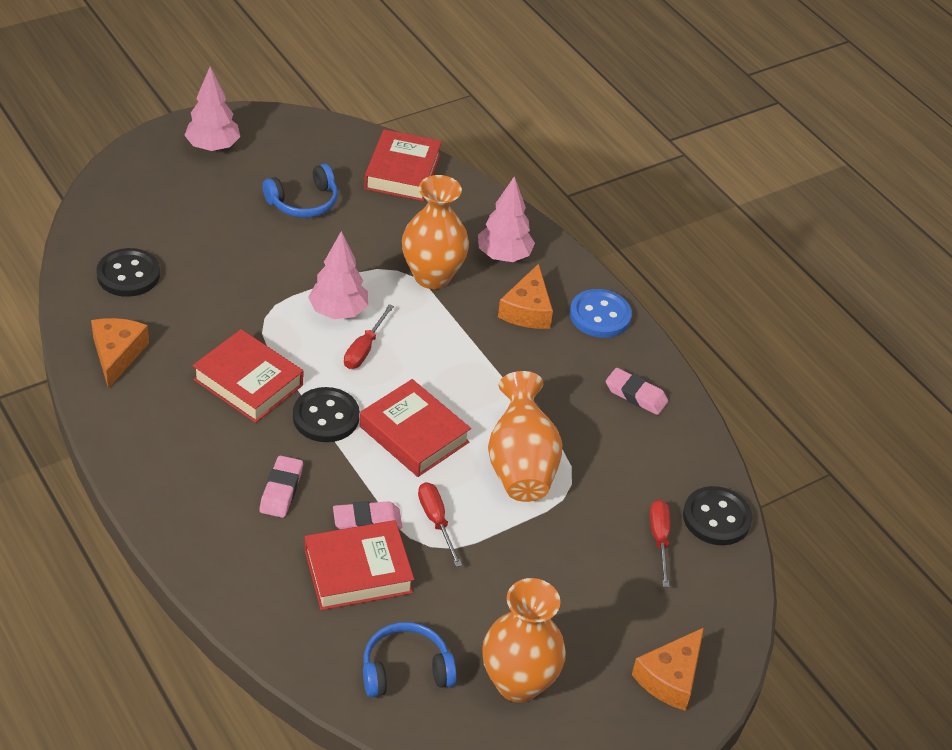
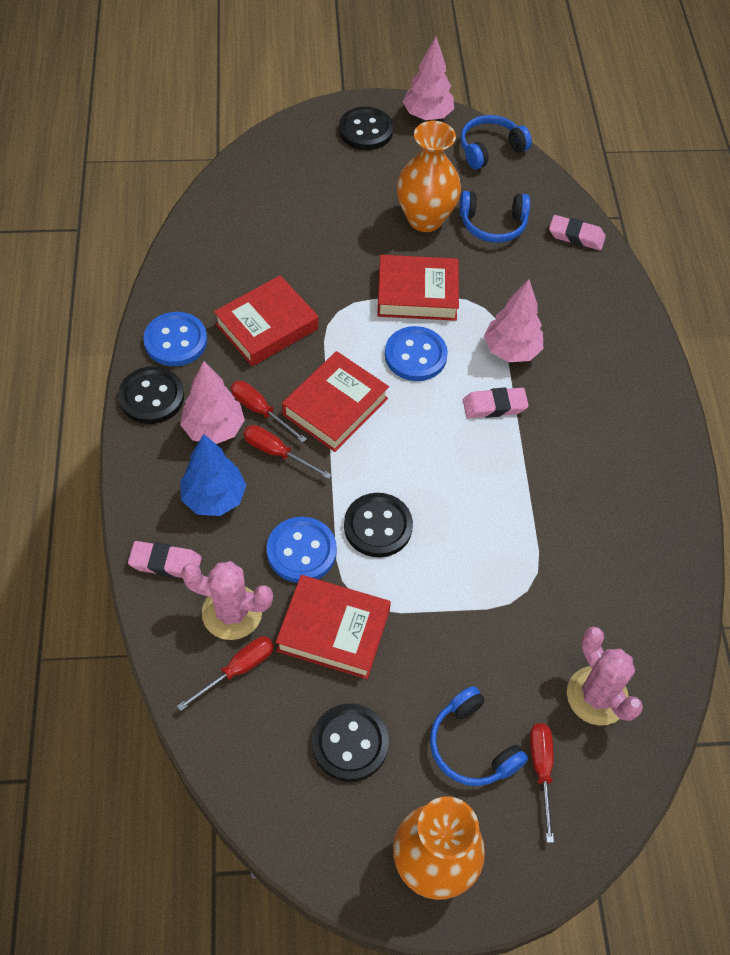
black button: [96,248,160,297] [293,387,360,442] [683,486,752,545] = 3 -> [118,366,184,424] [312,704,389,782] [339,107,393,150] [344,493,413,557] = 4
blue button: [570,289,632,338] = 1 -> [143,312,207,366] [267,517,337,583] [385,326,448,381] = 3
blue headphones: [262,164,338,218] [363,622,457,698] = 2 -> [430,686,528,786] [460,115,532,169] [460,191,530,243] = 3
blue tree: none = 0 -> [180,434,246,516] = 1
orange cheese: [91,318,149,389] [498,264,553,329] [632,628,704,711] = 3 -> none = 0
orange vase: [402,175,469,289] [482,578,566,702] [488,371,562,502] = 3 -> [393,796,485,900] [397,121,461,232] = 2
pink cactus: none = 0 -> [181,561,273,640] [567,627,643,726] = 2
red screwdriver: [344,304,394,369] [418,482,462,567] [650,500,671,587] = 3 -> [177,636,274,711] [231,381,307,443] [243,425,332,479] [530,723,554,843] = 4

